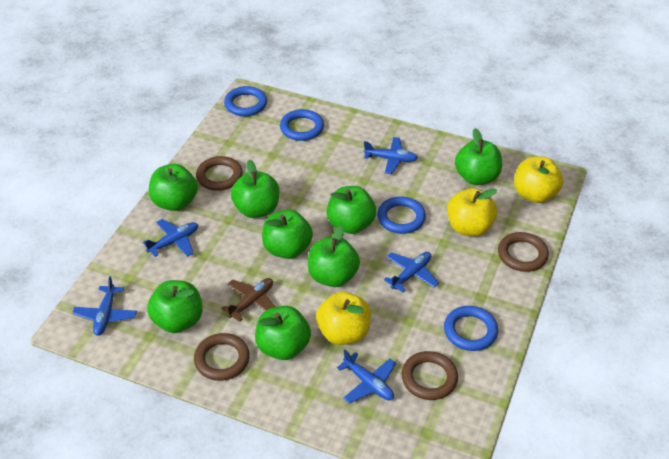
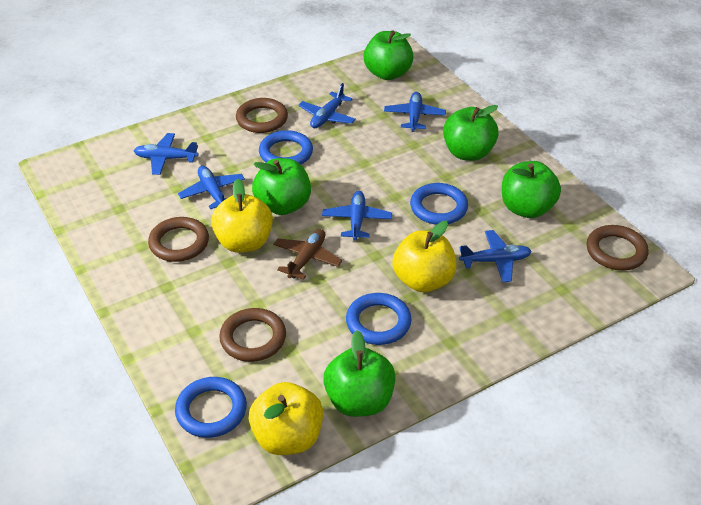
blue plane: [72,276,137,336] [143,219,198,257] [337,350,396,404] [364,137,418,174] [384,252,439,293] = 5 -> [134,133,199,175] [178,166,245,209] [299,83,356,128] [322,191,392,240] [384,92,446,132] [459,230,532,282] = 6
green apple: [147,280,202,333] [149,164,198,211] [231,159,279,218] [255,306,311,360] [262,209,313,259] [308,225,360,287] [327,186,376,234] [455,128,502,185] = 8 -> [252,158,311,215] [323,330,395,417] [364,30,414,80] [443,105,499,161] [502,161,561,218] = 5

